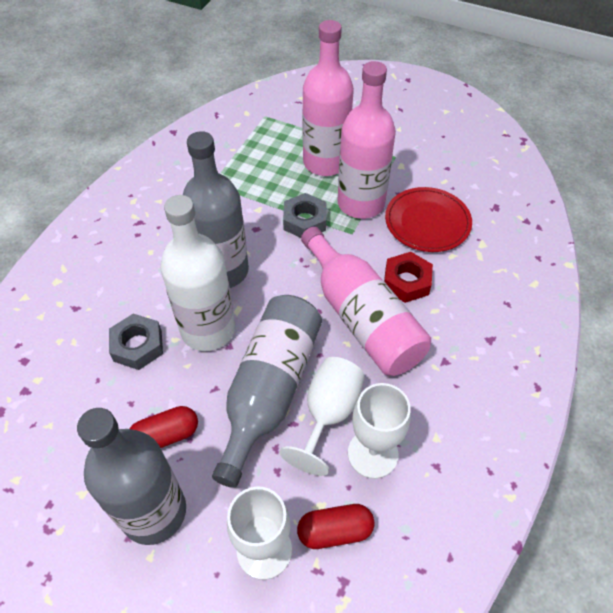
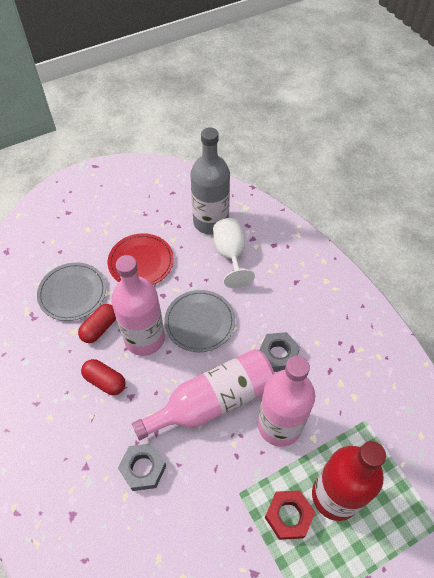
grey bottle: [77,408,186,545] [183,131,249,288] [212,295,322,488] = 3 -> [191,127,230,235] = 1
grey plate: none = 0 -> [37,262,106,321] [164,290,235,352] = 2
red bottle: none = 0 -> [312,441,386,521] = 1
white bottle: [160,195,235,351] = 1 -> none = 0
white goblet: [227,486,292,580] [280,357,365,476] [348,383,411,479] = 3 -> [213,218,255,288] = 1

